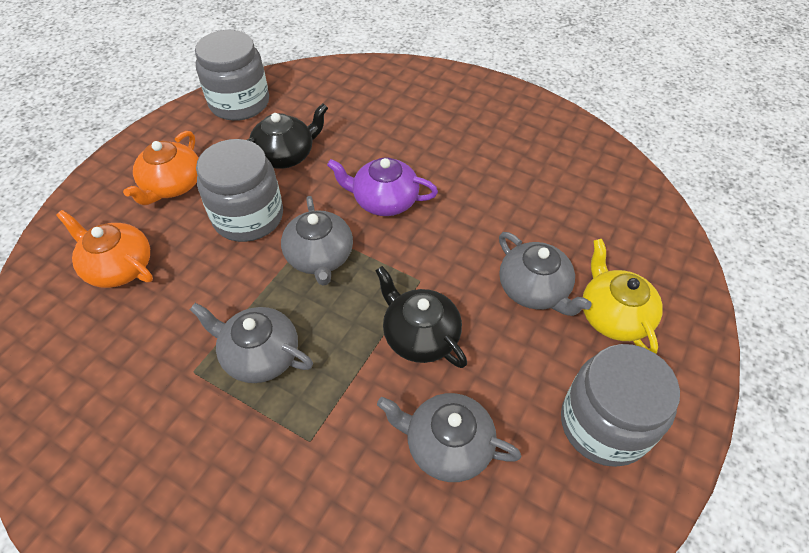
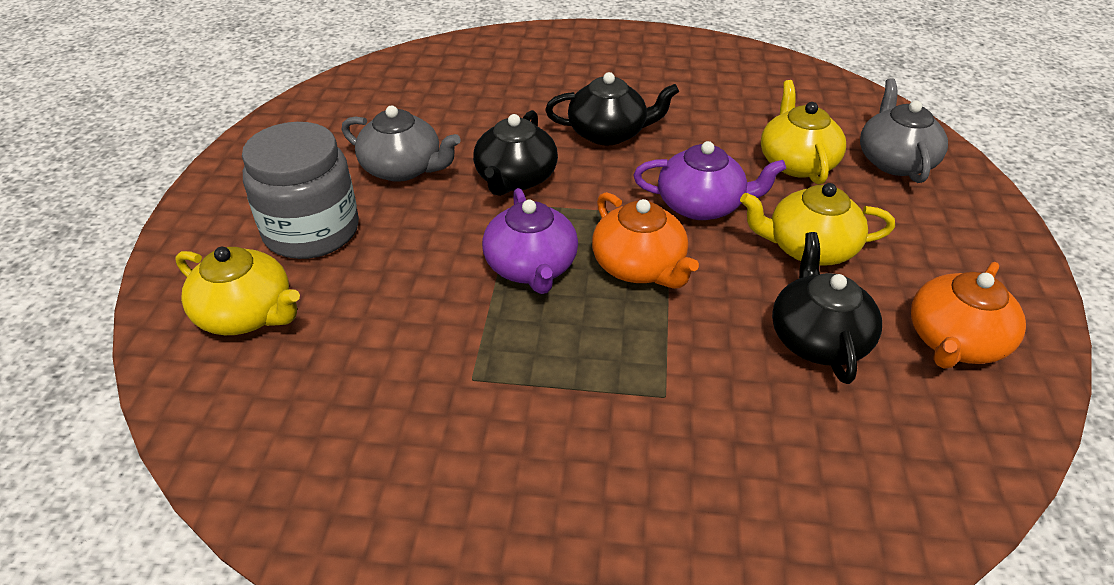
black teapot: [247,103,328,169] [375,266,467,368] = 2 -> [473,110,558,196] [545,72,679,146] [772,232,882,384] = 3
grey jar: [195,30,269,121] [196,139,283,242] [561,344,680,467] = 3 -> [242,122,359,259] = 1
grey teapot: [190,303,313,383] [281,196,353,286] [377,393,521,482] [499,232,592,316] = 4 -> [342,106,461,182] [860,78,948,183] = 2
purple teapot: [327,158,438,216] = 1 -> [482,188,578,294] [633,141,786,220] = 2
yellow teapot: [583,239,663,354] = 1 -> [175,247,300,335] [740,183,895,266] [761,80,846,185] = 3

